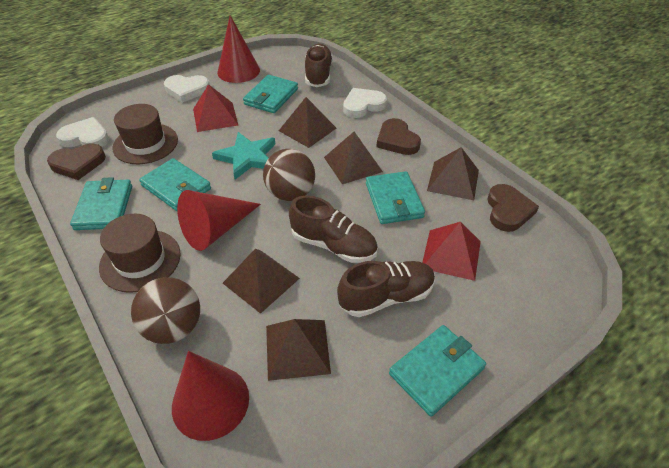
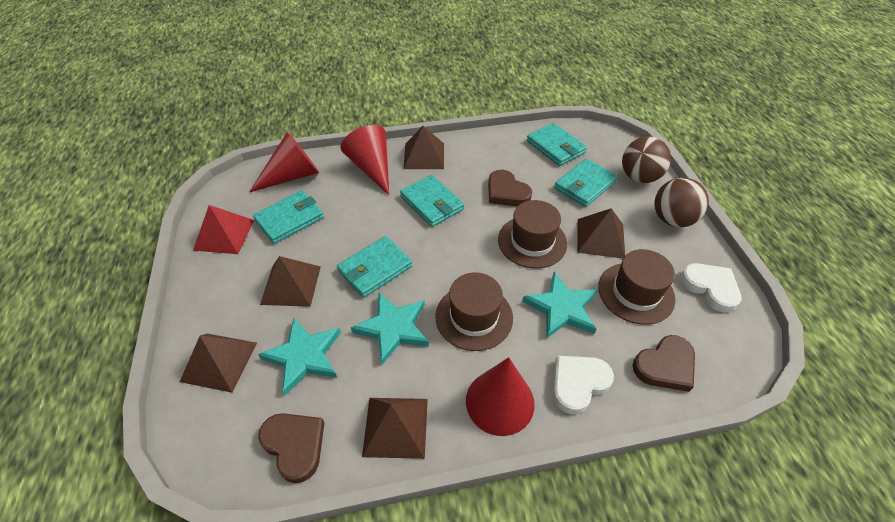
brown hat: [99,214,181,293] [112,104,178,164] = 2 -> [435,272,513,351] [498,200,567,268] [598,249,675,325] = 3
brown shoe: [289,196,378,263] [305,44,333,87] [337,261,435,317] = 3 -> none = 0
red pyramid: [193,84,238,132] [422,222,481,281] = 2 -> [193,205,254,254] = 1
turquoise star: [212,132,275,179] = 1 -> [258,318,341,396] [351,293,429,365] [522,272,597,339] = 3
white heart: [56,117,109,147] [164,75,210,103] [343,88,387,118] = 3 -> [553,356,614,414] [680,263,741,312] = 2

